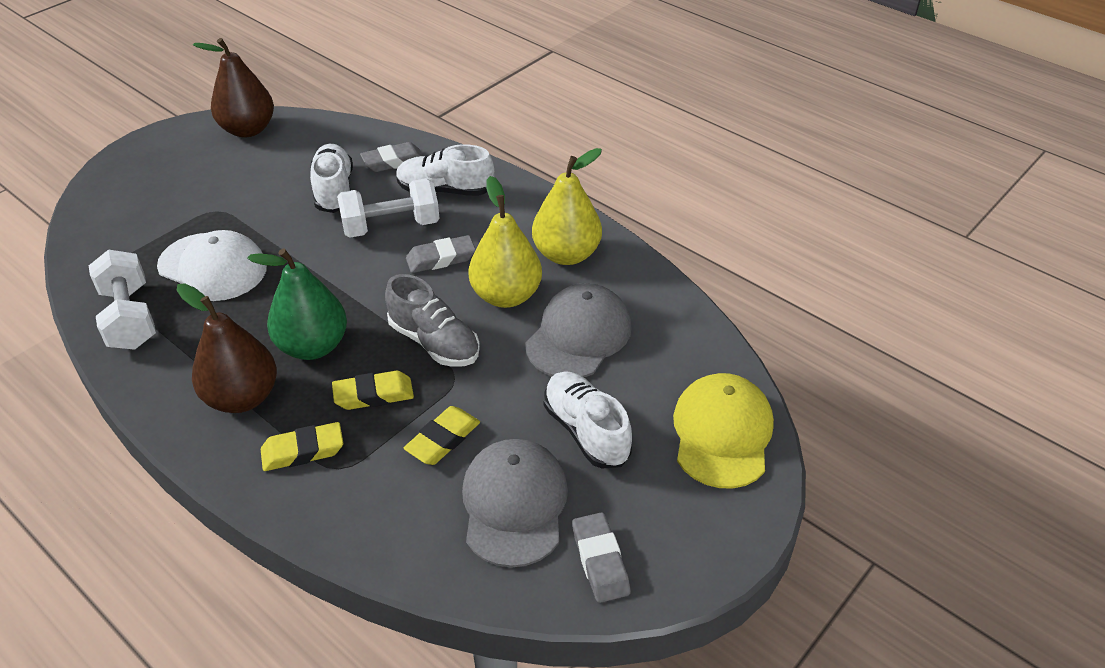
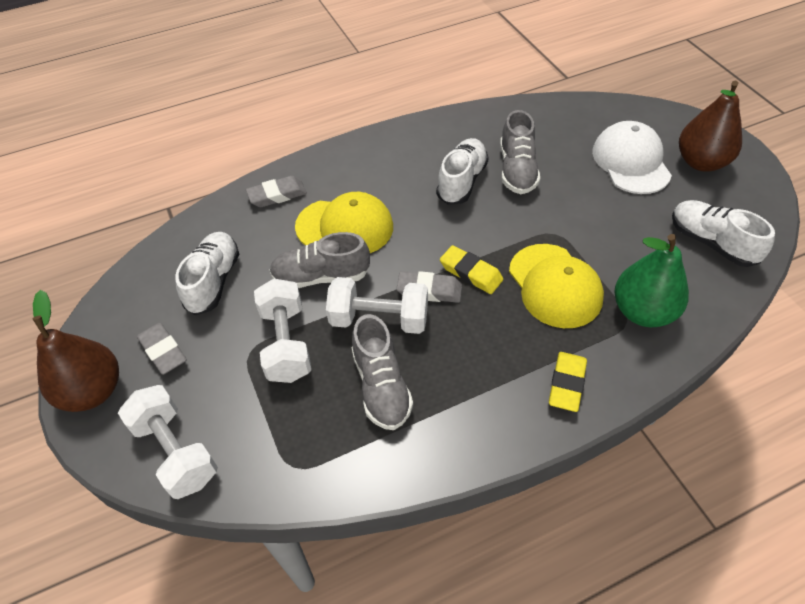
grey cap: [462,439,568,567] [525,283,632,377] = 2 -> none = 0
grey shoe: [385,274,480,367] = 1 -> [269,232,370,288] [351,314,413,430] [500,110,540,194] = 3
white dumbbell: [89,249,156,350] [337,178,440,238] = 2 -> [118,385,218,499] [254,279,311,383] [326,277,428,334] = 3
yellow cap: [673,373,774,489] = 1 -> [295,192,393,253] [509,244,604,328] = 2
yellow eraser: [261,422,343,471] [332,371,414,410] [404,406,480,465] = 3 -> [440,245,503,294] [549,352,587,412] = 2
yellow pear: [468,176,542,308] [532,148,602,265] = 2 -> none = 0

